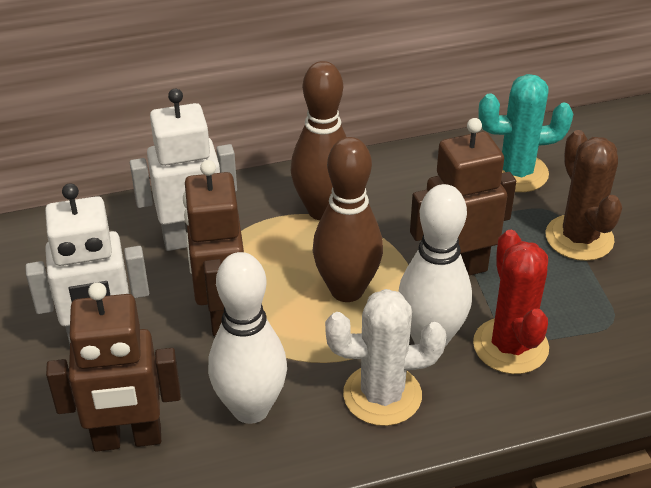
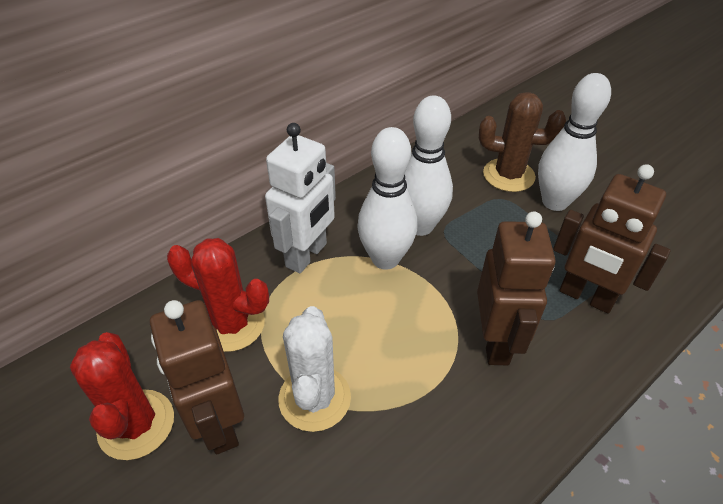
brown bowling pin: [291,61,346,220] [313,137,383,302] = 2 -> none = 0
red cactus: [473,230,549,374] = 1 -> [70,332,174,460] [167,238,269,352] = 2
turquoise cactus: [478,74,573,192] = 1 -> none = 0
white bowling pin: [208,252,287,424] [398,184,472,347] = 2 -> [357,127,417,270] [405,95,453,236] [538,73,611,211] = 3
white robot: [26,183,149,344] [130,89,237,251] = 2 -> [265,123,336,273] = 1

